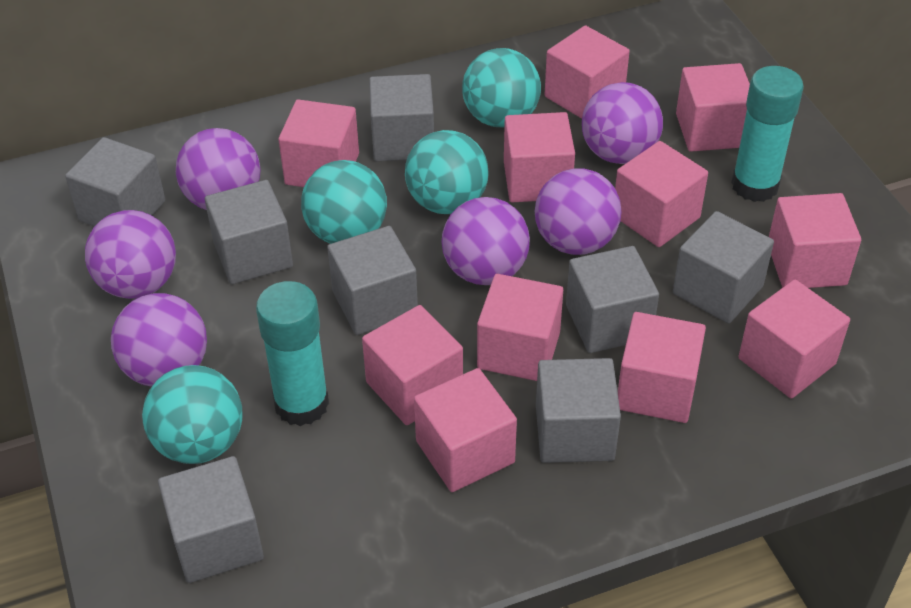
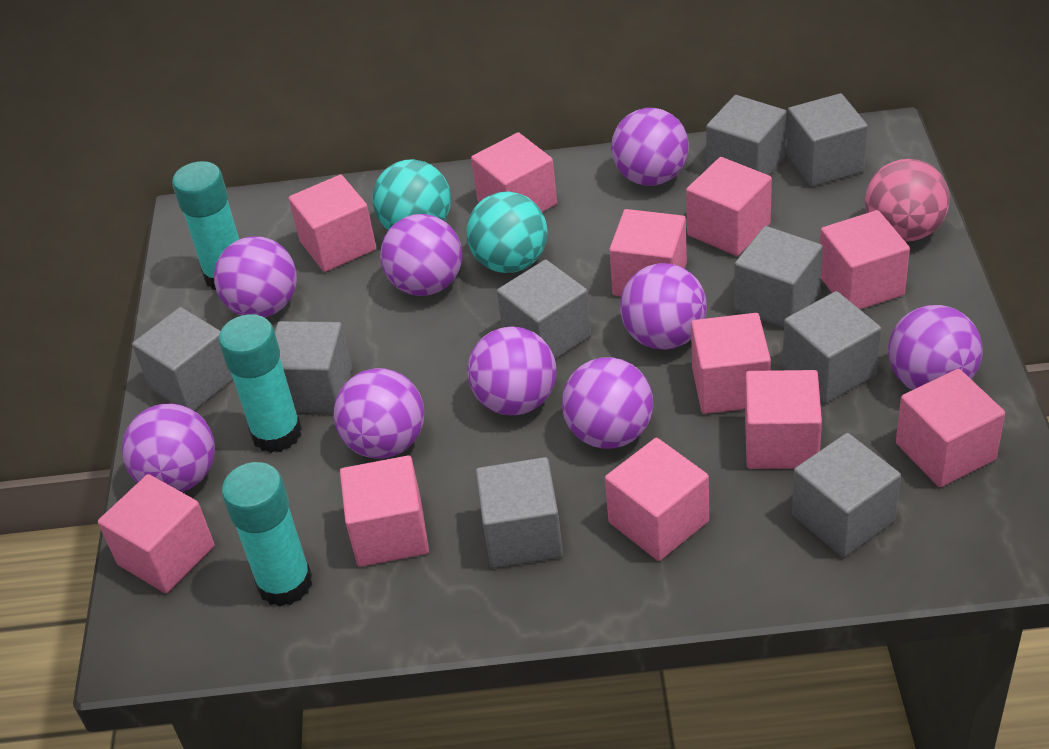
grey cube: [65,137,165,226] [158,456,264,583] [205,180,293,284] [327,226,418,335] [369,74,434,161] [536,358,621,463] [566,246,659,353] [673,211,774,324] = 8 -> [132,307,233,411] [275,321,352,414] [476,457,563,568] [497,260,591,359] [706,95,787,175] [734,226,823,328] [782,291,881,403] [786,93,868,187] [792,433,901,558] = 9
pink ball: none = 0 -> [865,159,950,242] = 1
purple ball: [85,210,176,299] [111,293,207,387] [176,128,261,210] [441,197,530,285] [535,168,621,255] [582,82,663,164] = 6 -> [122,404,215,492] [214,236,297,317] [334,368,424,459] [380,214,462,296] [467,326,556,415] [562,357,653,449] [611,108,689,186] [620,263,707,350] [888,305,982,390] = 9
turquoise ball: [142,365,243,464] [301,160,387,244] [405,130,489,214] [462,48,541,128] = 4 -> [372,159,451,230] [466,191,548,273] = 2
turquoise glue stick: [256,281,329,426] [731,66,804,202] = 2 -> [172,161,239,290] [219,314,302,453] [222,462,312,607] = 3

